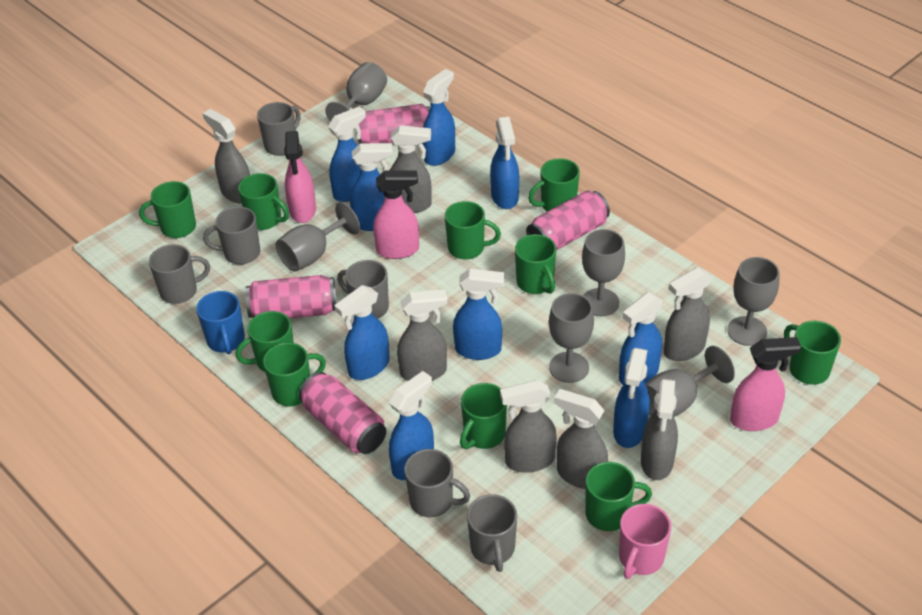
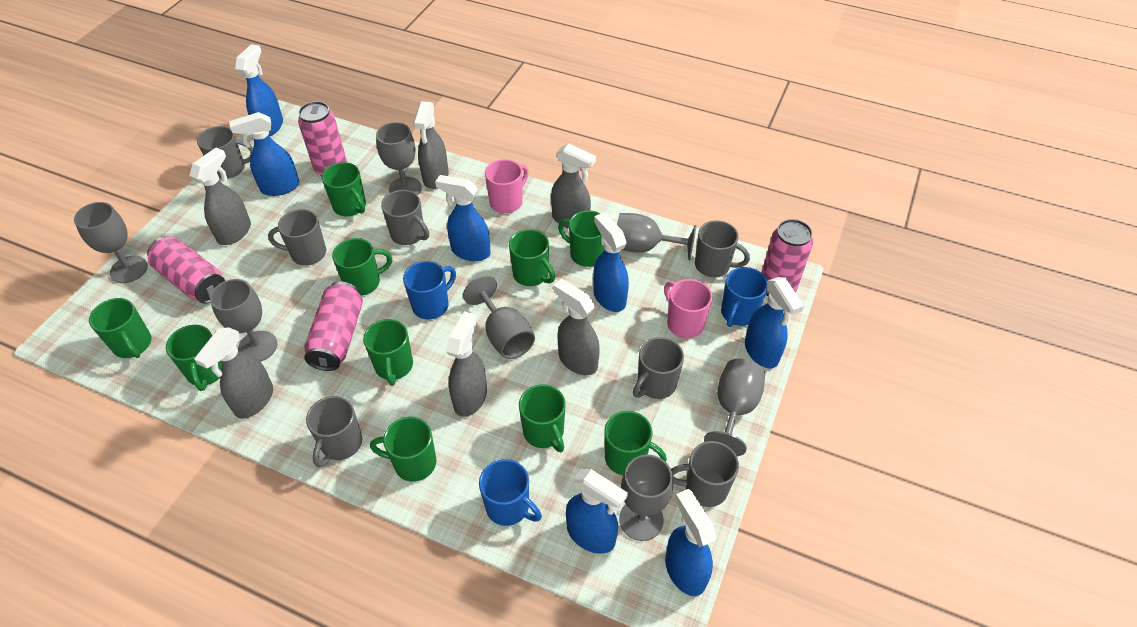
blue mug: [196,291,245,354] = 1 -> [403,261,456,319] [479,459,542,526] [721,267,768,327] = 3
blue spray bottle: [328,106,366,202] [334,285,390,380] [350,143,393,231] [389,371,434,480] [422,69,455,166] [453,269,505,360] [490,117,519,209] [613,348,650,448] [619,292,663,385] = 9 -> [229,112,299,196] [235,44,283,136] [435,175,491,261] [566,469,628,554] [593,212,629,312] [665,489,716,596] [745,277,804,369] = 7
grey goblet: [276,202,360,272] [325,62,387,122] [549,293,594,383] [582,229,625,316] [645,346,735,417] [727,257,779,346] = 6 -> [74,202,148,283] [210,279,277,362] [376,122,422,195] [463,276,535,359] [617,213,697,260] [619,455,673,541] [704,359,765,456] = 7
grey mug: [149,244,210,304] [203,207,260,264] [257,102,301,156] [337,260,389,319] [404,449,470,517] [467,494,517,572] = 6 -> [197,126,253,179] [268,209,326,265] [306,396,362,467] [381,190,429,245] [633,337,684,399] [671,441,739,507] [695,220,750,277] = 7
grey spray bottle: [202,109,250,204] [390,125,432,213] [397,289,448,381] [500,380,557,473] [554,389,608,489] [641,379,678,480] [664,267,712,361] = 7 -> [189,148,251,245] [194,327,273,419] [413,101,449,189] [446,311,487,417] [551,143,596,229] [553,279,600,375] = 6
pink mug: [619,504,671,579] = 1 -> [485,159,529,213] [664,279,712,338] = 2
pink spray bottle: [284,131,316,223] [373,170,419,259] [730,337,801,431] = 3 -> none = 0

